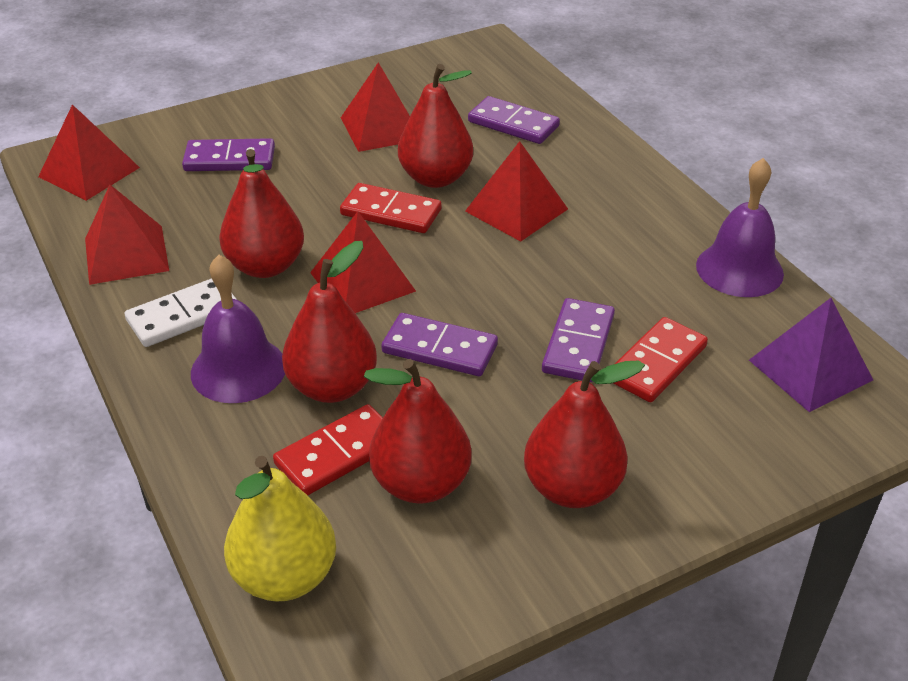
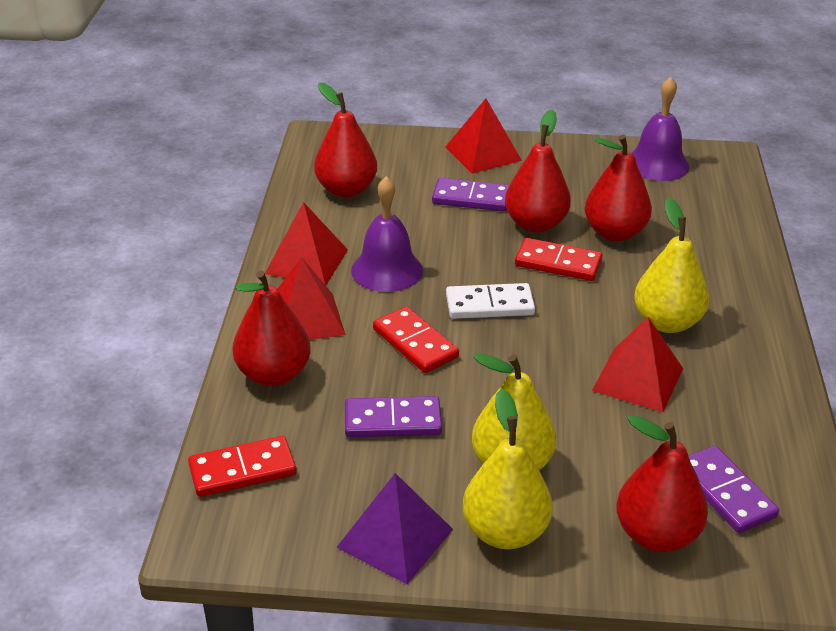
purple domino: [182,138,275,171] [381,313,498,376] [468,96,560,144] [542,298,615,382] = 4 -> [345,396,442,438] [432,178,509,211] [689,446,779,533] = 3
red pyramid: [38,104,140,201] [85,185,169,285] [310,211,416,313] [341,62,410,152] [465,141,568,242] = 5 -> [265,202,348,285] [277,257,346,340] [445,98,522,173] [592,317,683,412] = 4
yellow pear: [224,456,336,602] = 1 -> [463,389,553,549] [472,354,556,470] [634,198,709,333] = 3

